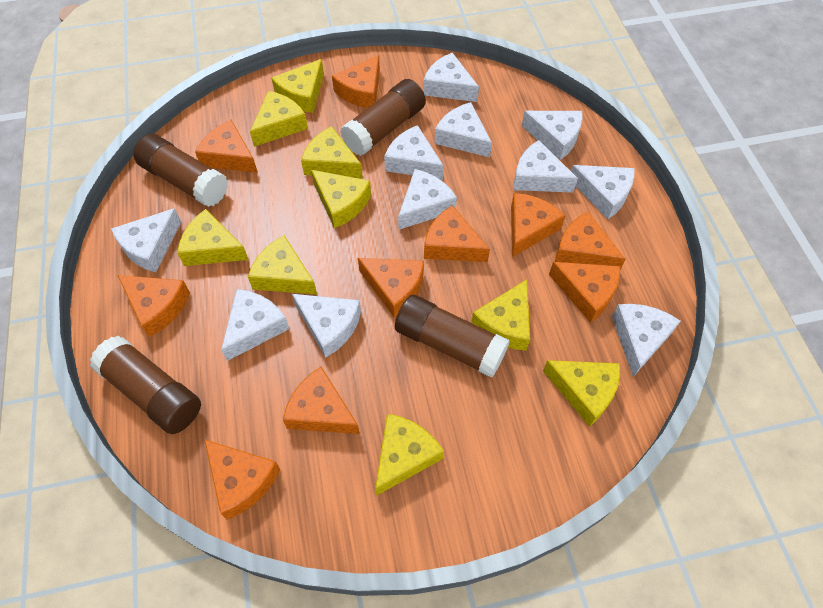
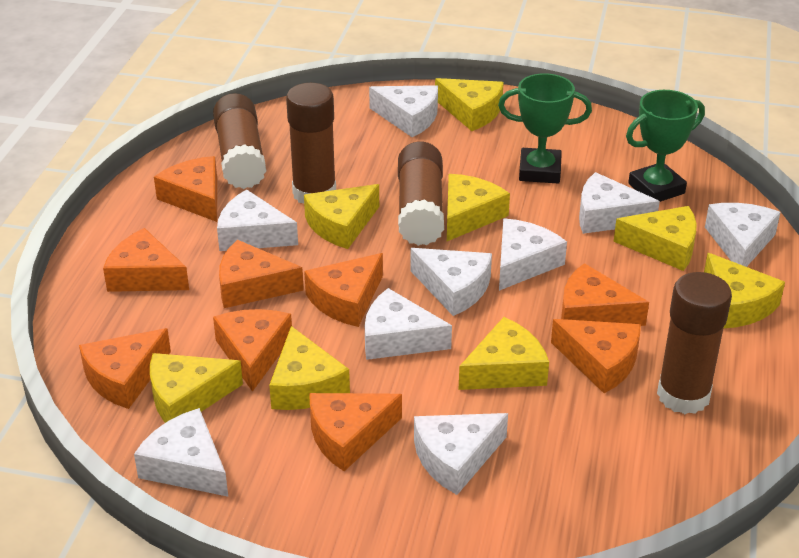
green trophy: none = 0 -> [498,73,592,183] [626,90,705,202] = 2
orange cheese: [117,275,190,337] [195,120,258,173] [204,439,280,520] [283,367,360,434] [332,55,380,108] [358,258,424,318] [424,205,490,262] [511,193,566,257] [549,262,620,323] [555,212,625,269] = 10 -> [79,328,171,409] [103,228,189,292] [154,156,217,222] [213,309,292,392] [219,240,304,308] [304,253,383,327] [309,393,402,471] [551,319,641,393] [561,263,649,326] = 9
white cheese: [111,208,181,272] [221,289,289,361] [292,294,361,358] [384,125,444,180] [398,169,457,230] [423,53,479,102] [435,102,492,157] [513,140,578,193] [522,111,583,160] [571,165,634,219] [612,304,681,377] = 11 -> [134,408,228,497] [217,189,298,251] [365,288,452,360] [369,85,438,137] [410,248,492,316] [414,413,508,495] [499,218,567,291] [579,172,660,234] [705,203,780,267] = 9
yellow cheese: [177,209,249,266] [248,235,317,295] [250,91,308,147] [272,59,324,113] [301,126,363,178] [311,170,371,228] [375,414,444,496] [471,279,530,351] [543,360,620,427] = 9 -> [150,353,243,423] [269,326,350,410] [304,184,379,249] [435,78,504,131] [447,174,510,241] [459,317,549,390] [614,206,696,271] [704,253,785,328] = 8

